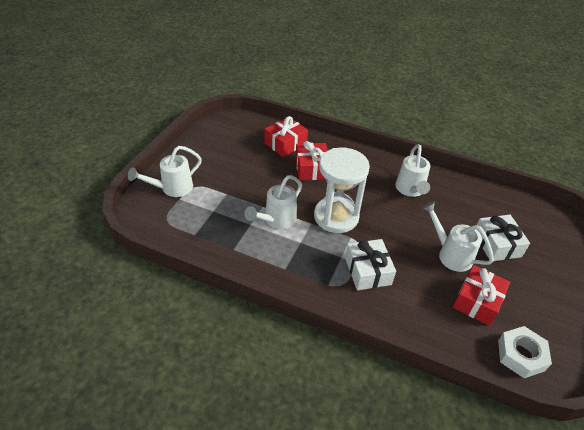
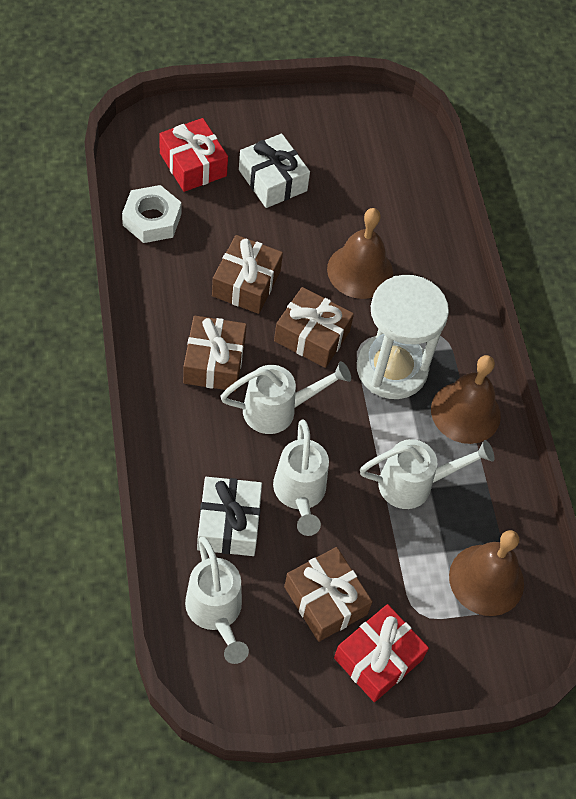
brown bell: none = 0 -> [327,208,393,299] [431,355,501,444] [449,530,524,616] = 3
brown gift: none = 0 -> [183,316,247,391] [212,235,283,314] [274,287,354,368] [284,547,373,642] = 4
red gift: [264,116,308,157] [295,141,328,180] [453,265,510,326] = 3 -> [159,118,228,192] [334,604,429,702] = 2

